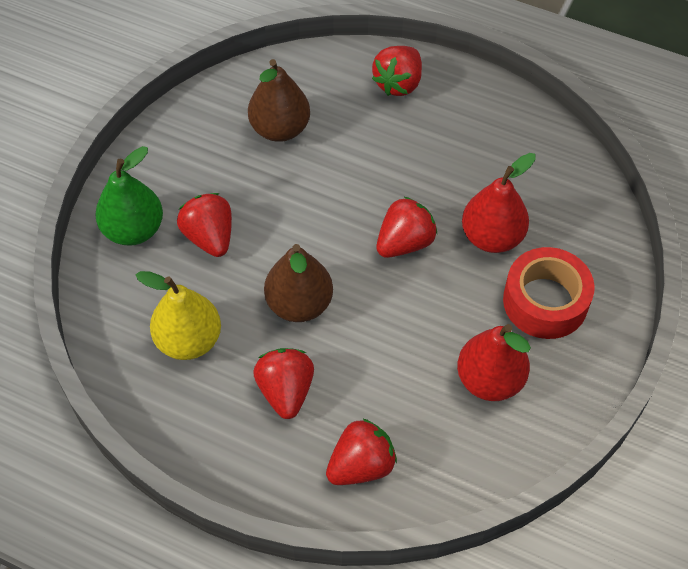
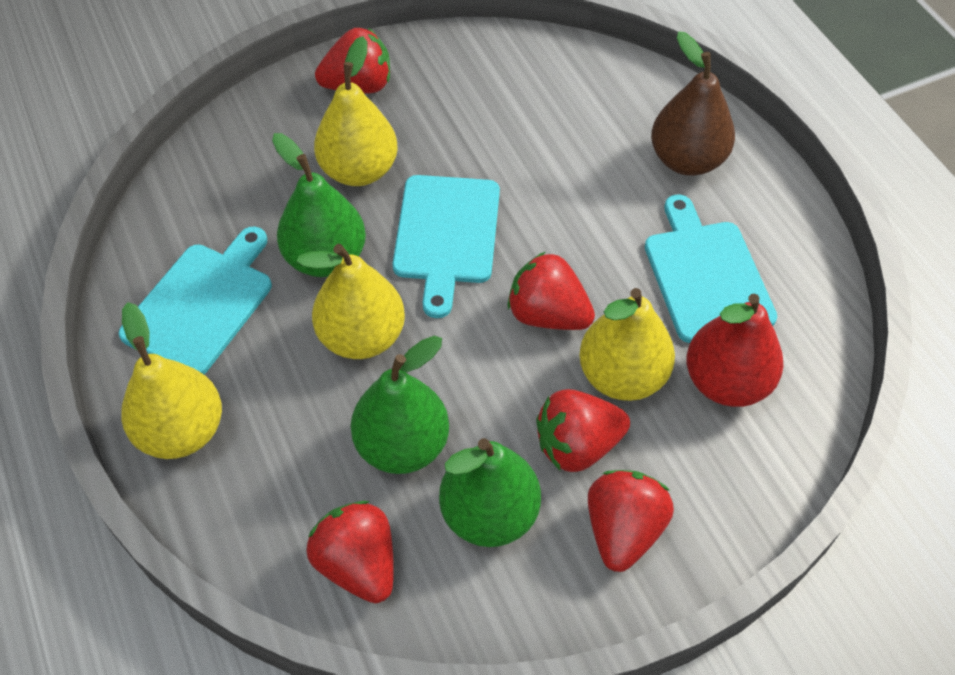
brown pear: [248,59,310,142] [264,244,333,322] = 2 -> [651,31,735,176] = 1
green pear: [95,146,163,246] = 1 -> [272,133,366,277] [351,336,449,474] [439,438,541,547] = 3
red pear: [457,324,531,401] [462,153,536,253] = 2 -> [686,294,784,407] = 1
red tape: [503,247,595,339] = 1 -> none = 0
turquoise cutting board: none = 0 -> [119,226,272,374] [392,175,500,318] [645,195,777,343] = 3
yellow pear: [136,271,221,360] = 1 -> [121,302,222,459] [296,244,405,359] [314,36,398,186] [579,288,675,401] = 4

